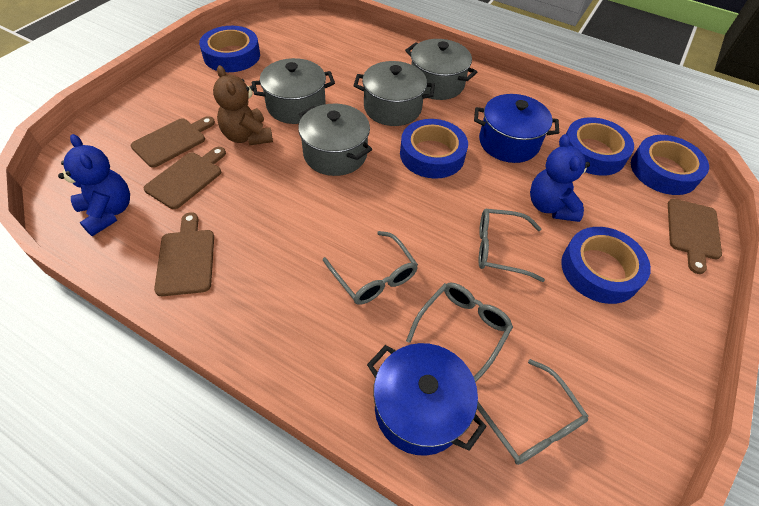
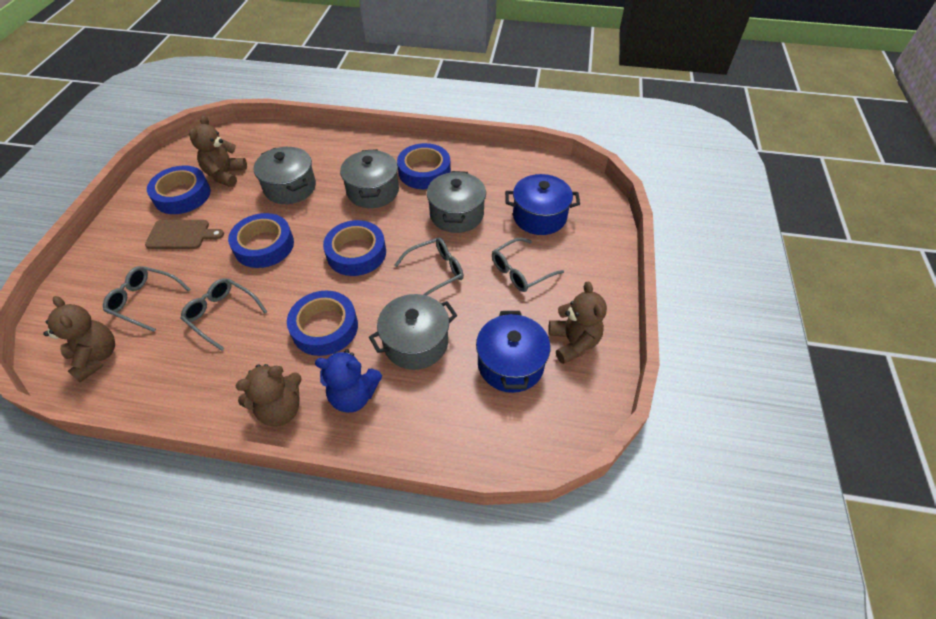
blue teddy bear: [58,134,130,236] [530,134,590,222] = 2 -> [315,349,382,413] = 1
brown cutting board: [131,116,215,168] [144,147,226,209] [154,212,214,296] [668,199,722,274] = 4 -> [145,220,224,249] = 1
brown teddy bear: [213,65,273,145] = 1 -> [43,296,115,382] [189,116,247,187] [235,364,302,426] [548,281,607,364] = 4

